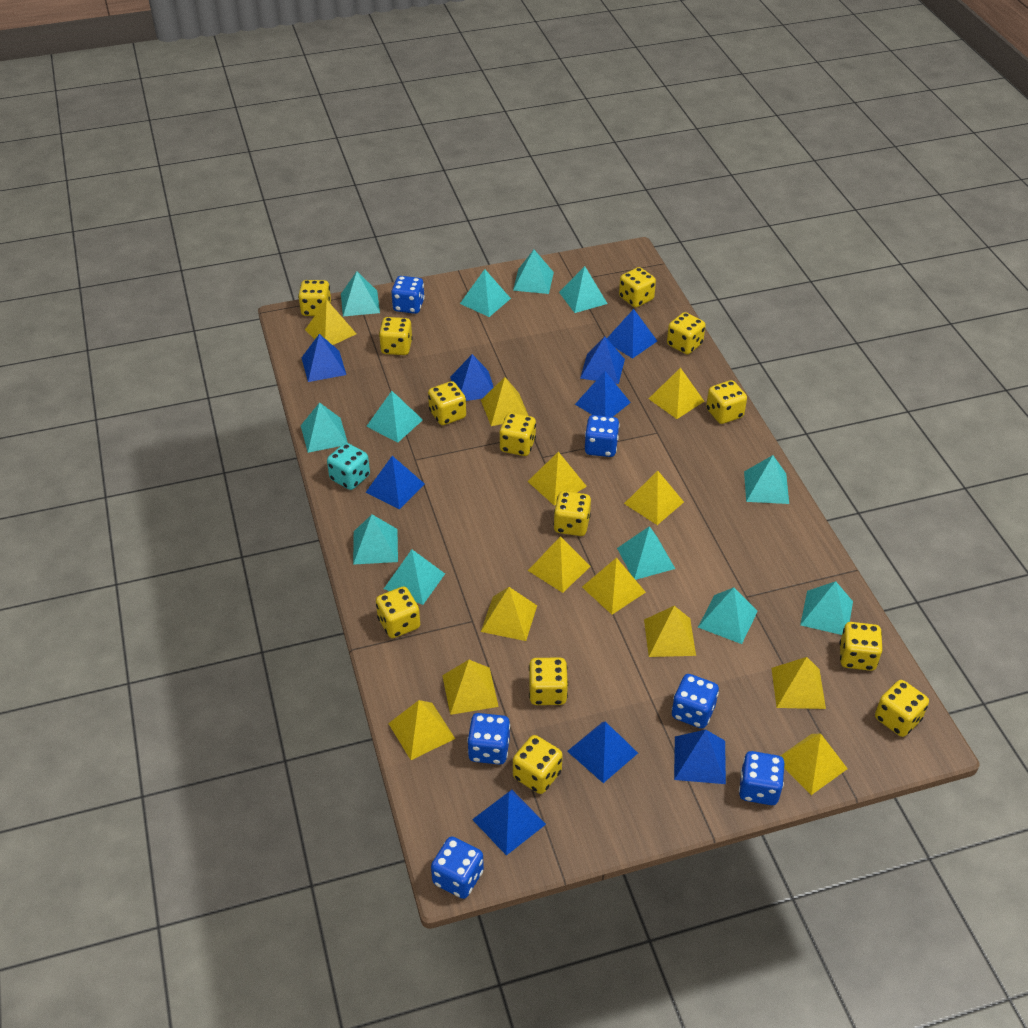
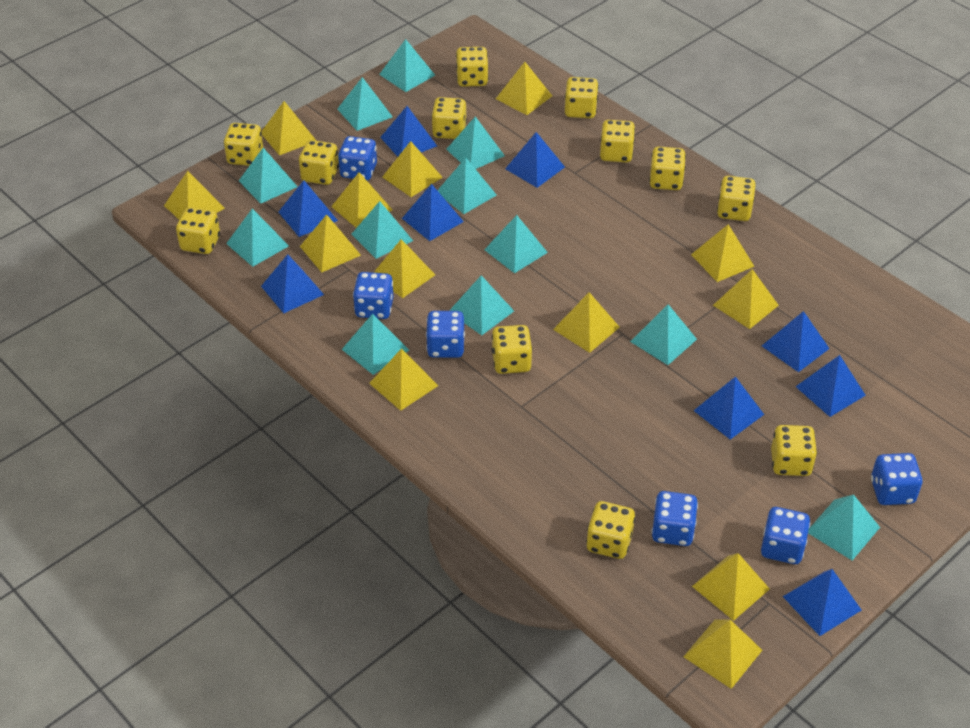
turquoise dice: [327,443,370,490] = 1 -> none = 0
yellow dice: [298,280,331,316] [376,586,420,638] [379,317,413,355] [428,381,466,425] [499,413,536,456] [513,735,563,794] [529,658,568,705] [553,491,591,536] [619,267,656,308] [667,312,706,354] [706,380,747,424] [839,622,882,671] [875,680,929,737] = 13 -> [176,207,220,254] [224,123,263,166] [299,140,339,185] [431,97,467,139] [456,47,488,87] [492,325,533,374] [565,77,599,118] [586,501,635,559] [600,120,635,163] [649,147,686,190] [717,176,756,221] [771,425,817,476] = 12

